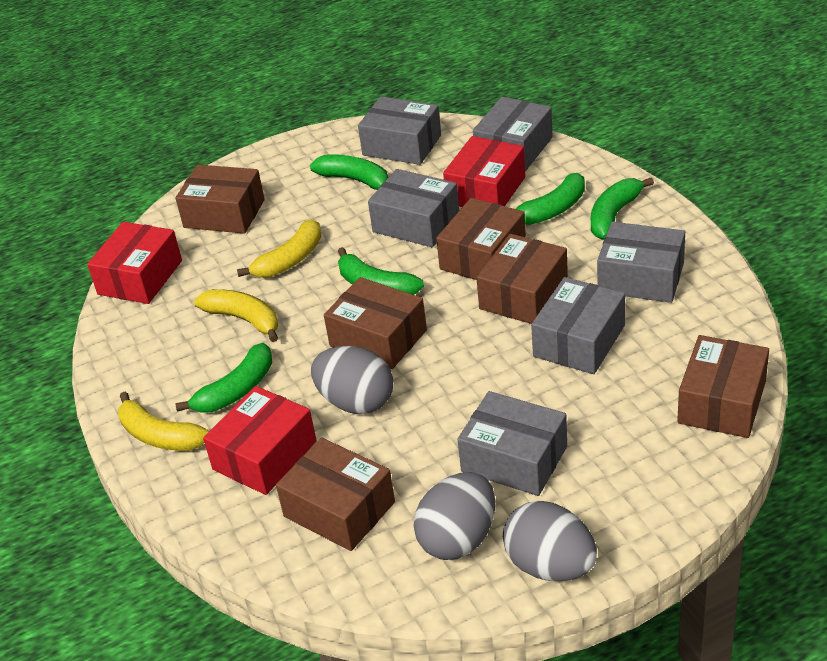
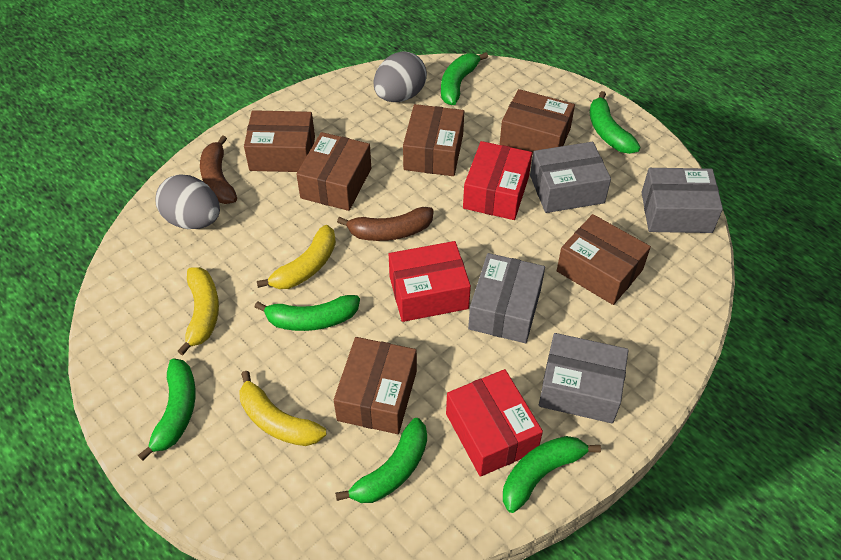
brown banana: none = 0 -> [200,135,237,204] [337,207,434,241] = 2
green banana: [175,343,272,413] [310,154,389,190] [338,247,424,295] [516,173,585,225] [591,177,654,239] = 5 -> [138,358,196,461] [255,295,360,331] [335,418,427,503] [441,52,488,105] [503,436,601,513] [590,91,640,154] = 6
grey box: [358,96,441,165] [368,169,459,247] [457,391,567,496] [473,97,553,172] [531,277,625,374] [597,222,685,303] = 6 -> [468,253,545,343] [530,142,611,213] [539,333,629,423] [642,168,723,233] = 4
grey egg: [311,346,393,414] [414,472,495,560] [503,501,597,581] = 3 -> [155,175,220,229] [374,52,427,102] = 2

